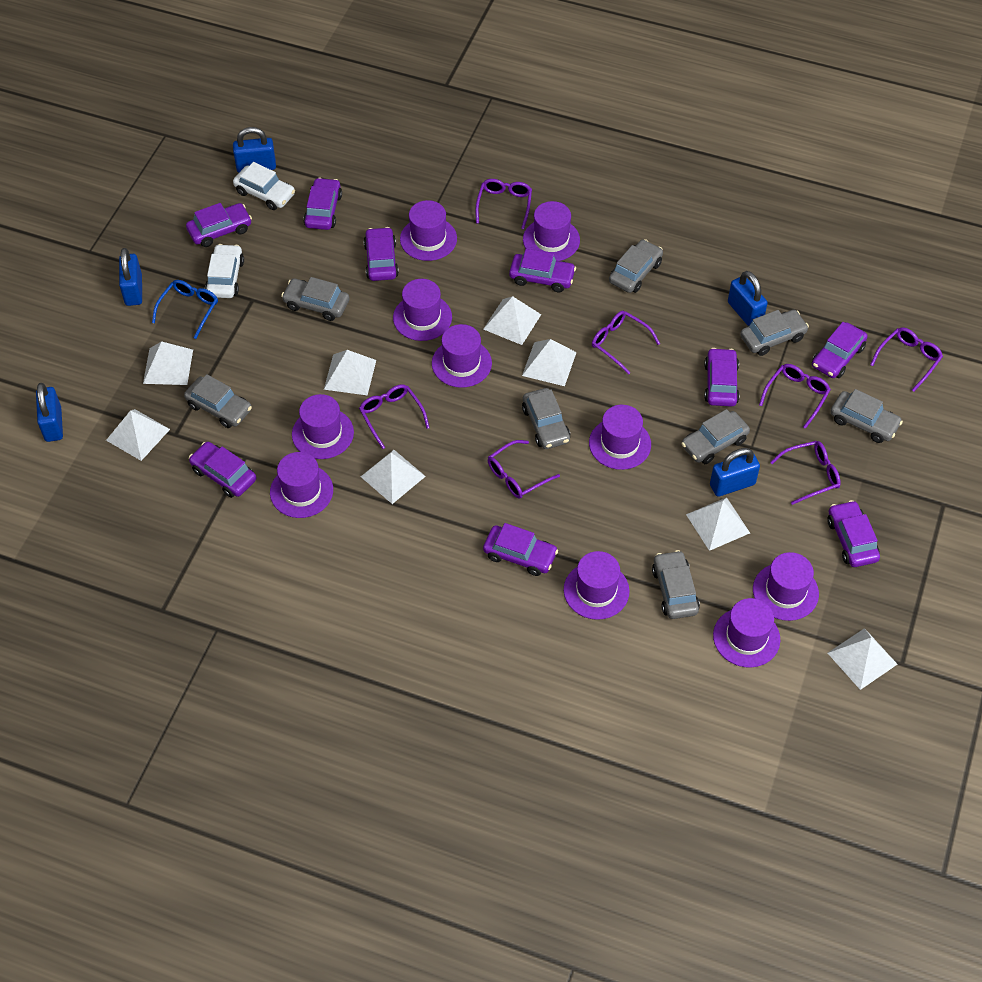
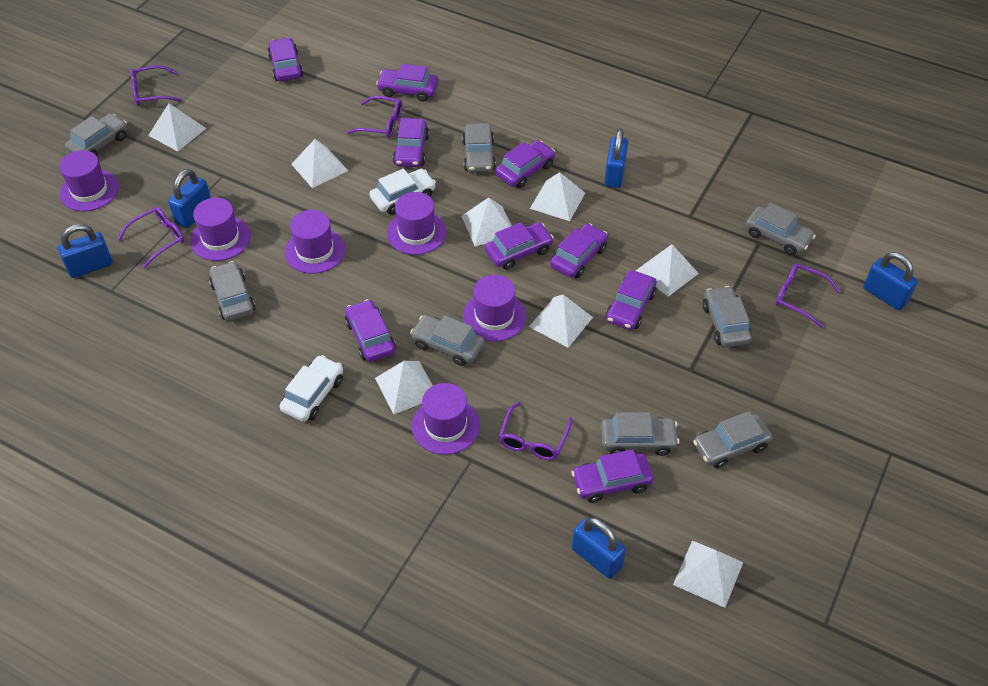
blue glasses: [152,280,218,339] = 1 -> none = 0
purple glasses: [359,384,430,449] [475,179,532,229] [488,440,560,499] [592,311,660,375] [759,364,831,429] [770,441,841,505] [870,327,943,392] = 7 -> [117,207,184,269] [130,65,182,106] [347,96,403,138] [499,402,572,460] [775,263,841,328] = 5
purple hat: [270,452,333,518] [292,394,354,459] [393,279,452,341] [400,200,457,261] [432,324,492,388] [523,201,580,261] [564,551,630,620] [589,405,651,470] [713,598,780,668] [753,552,819,621] = 10 -> [59,150,119,211] [190,198,251,261] [284,210,345,274] [387,192,447,255] [412,383,480,455] [463,275,526,341] = 6

